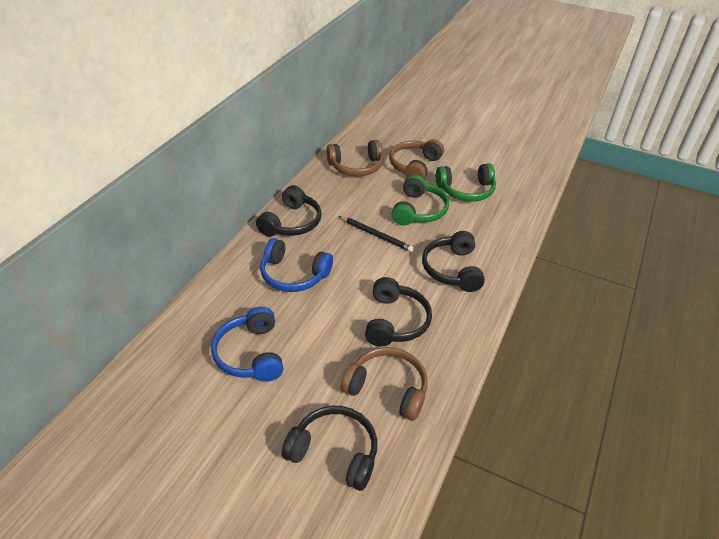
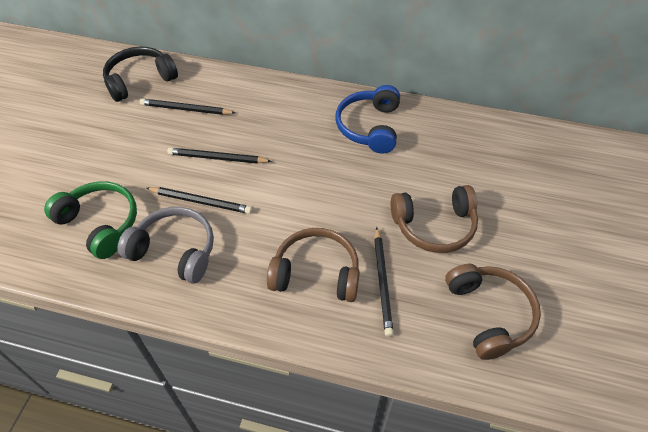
black headphones: [256,185,322,236] [282,406,377,491] [365,277,432,346] [422,231,485,292] = 4 -> [103,47,178,102] = 1
black pencil: [339,216,414,252] = 1 -> [140,99,236,115] [146,187,252,214] [167,148,272,164] [374,227,394,337] = 4
blue headphones: [211,307,283,382] [260,238,333,292] = 2 -> [336,85,400,153] = 1
green headphones: [392,175,449,226] [436,163,496,202] = 2 -> [44,181,137,259] = 1
grey headphones: none = 0 -> [117,207,214,284] = 1

